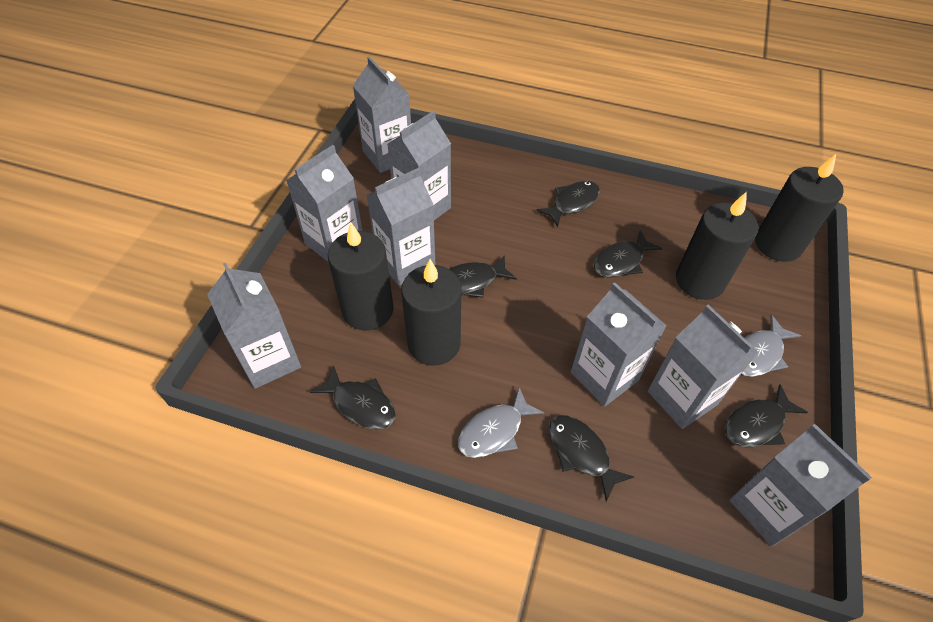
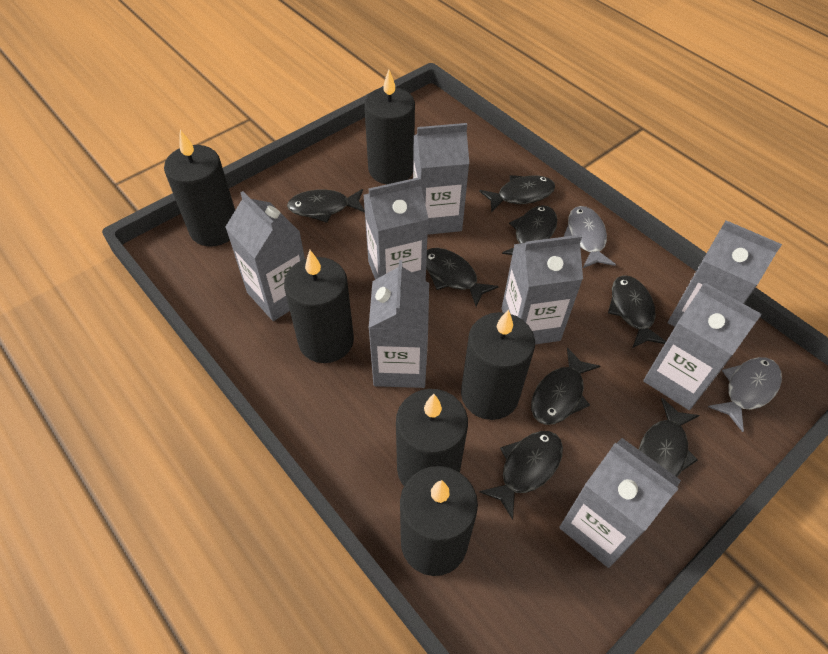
black candle: [328,222,394,331] [401,259,461,366] [676,192,758,300] [755,154,844,262] = 4 -> [164,130,235,246] [284,250,354,363] [364,70,415,184] [396,389,468,486] [400,466,478,576] [461,309,535,420] = 6
black fish: [310,366,396,429] [450,255,517,298] [536,181,600,227] [549,415,634,501] [593,230,663,278] [725,384,808,447] = 6 -> [287,189,365,223] [426,248,499,307] [479,175,555,213] [479,431,563,520] [502,205,557,255] [531,347,600,425] [608,275,666,348] [639,398,700,477] = 8

